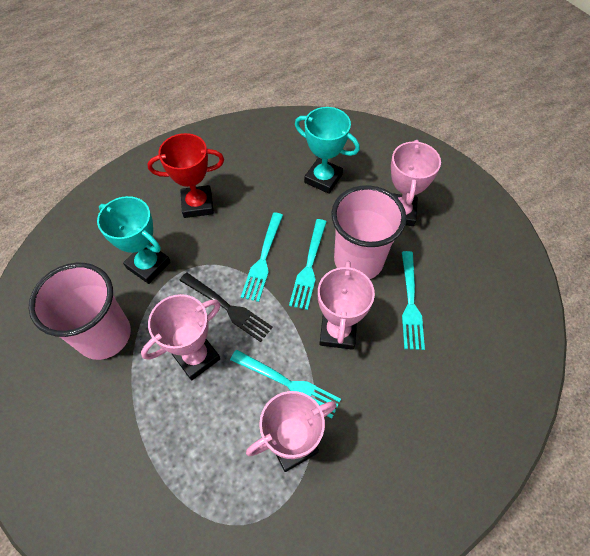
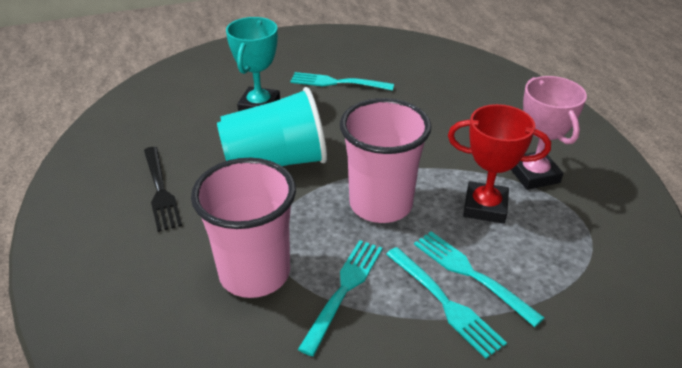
pink trophy: [141,294,221,380] [246,391,336,472] [318,261,375,350] [391,140,441,226] = 4 -> [511,76,587,190] = 1
turquoise cup: none = 0 -> [217,87,327,166] = 1
turquoise trophy: [97,196,171,284] [295,107,360,194] = 2 -> [226,17,280,111] = 1

